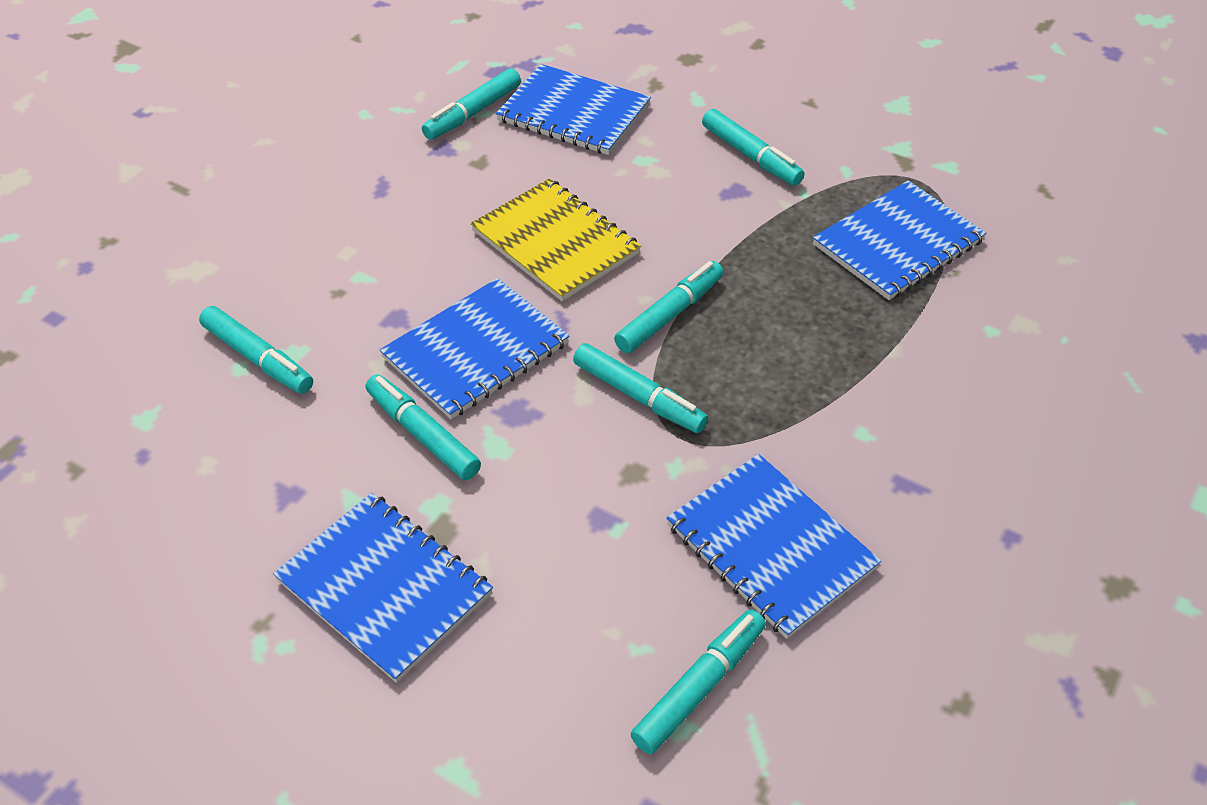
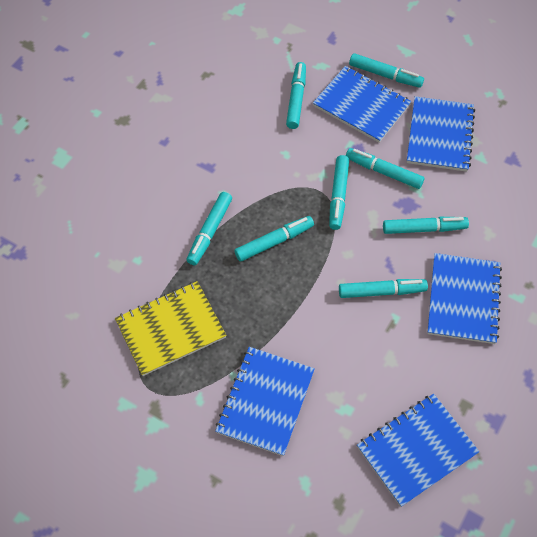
turquoise marker: [199,306,313,394] [366,375,481,480] [422,68,521,140] [573,343,708,433] [614,261,724,353] [631,609,766,754] [702,109,804,186] = 7 -> [187,192,232,265] [234,216,314,262] [286,62,306,129] [329,155,349,230] [339,279,428,298] [346,148,424,189] [349,53,424,88] [383,217,469,234] = 8

